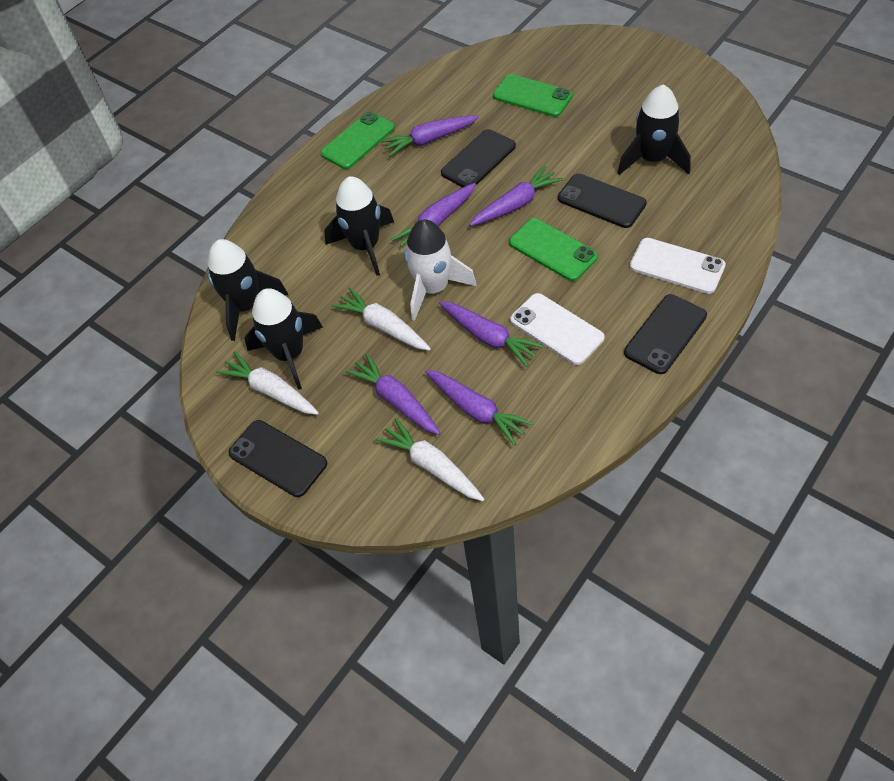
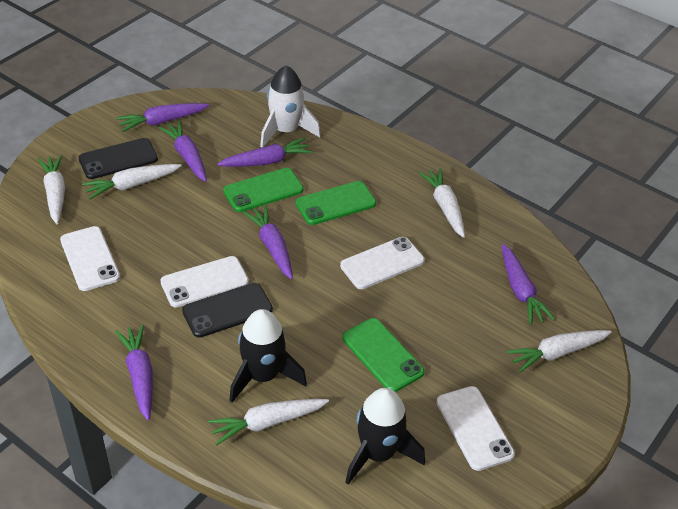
black phone: [228,420,327,497] [441,129,516,187] [558,174,647,228] [624,294,707,374] = 4 -> [79,138,158,179] [182,283,273,338] = 2
black rocket: [208,239,288,341] [244,288,323,390] [324,176,394,276] [618,85,691,175] = 4 -> [229,309,307,403] [345,388,425,484] = 2
white carrot: [216,351,319,415] [332,287,431,351] [375,418,485,501] = 3 -> [38,155,65,224] [82,164,181,200] [208,399,329,446] [419,168,465,238] [506,330,612,373] = 5
white phone: [510,293,605,365] [630,238,726,294] = 2 -> [60,226,120,291] [160,256,249,308] [340,237,425,289] [437,386,515,471] = 4

